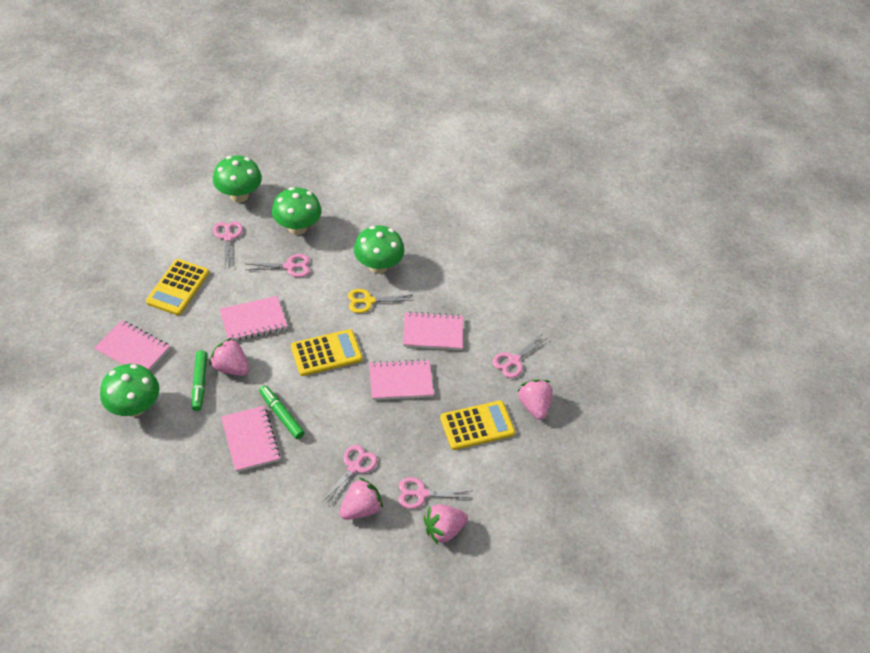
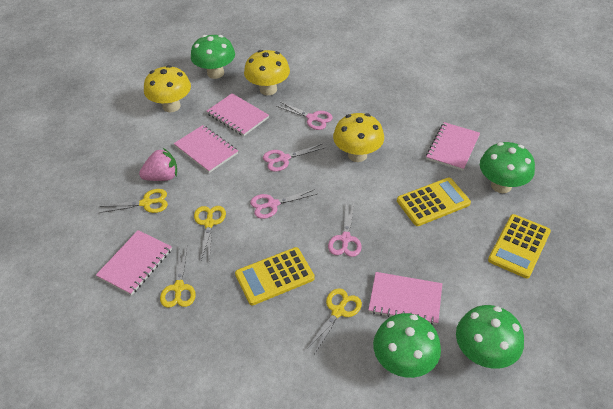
green marker: [192,350,207,411] [259,386,305,439] = 2 -> none = 0
pink scissors: [213,221,243,267] [247,254,310,277] [321,445,377,508] [398,477,472,509] [492,334,548,378] = 5 -> [250,189,317,219] [263,143,326,172] [276,102,333,130] [328,202,362,257] = 4
pink strawberry: [209,338,249,376] [339,477,383,520] [424,504,468,544] [517,379,553,420] = 4 -> [139,148,177,181] = 1
yellow mushroom: none = 0 -> [144,65,191,112] [244,50,290,95] [333,113,384,162] = 3
yellow scissors: [348,289,411,313] = 1 -> [99,189,168,213] [160,247,196,308] [194,206,226,261] [306,288,362,354] = 4

